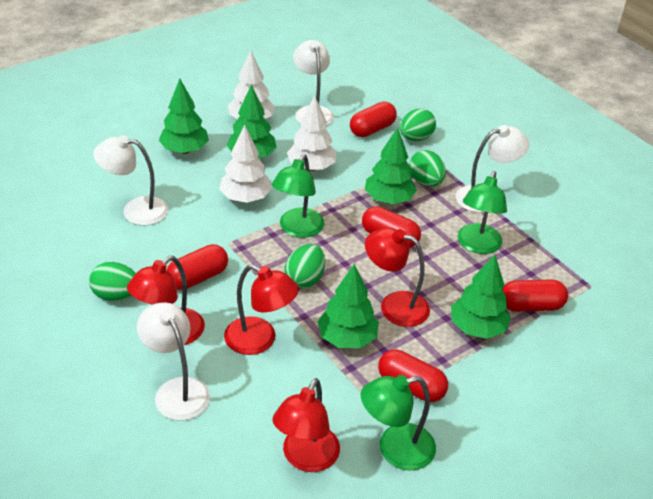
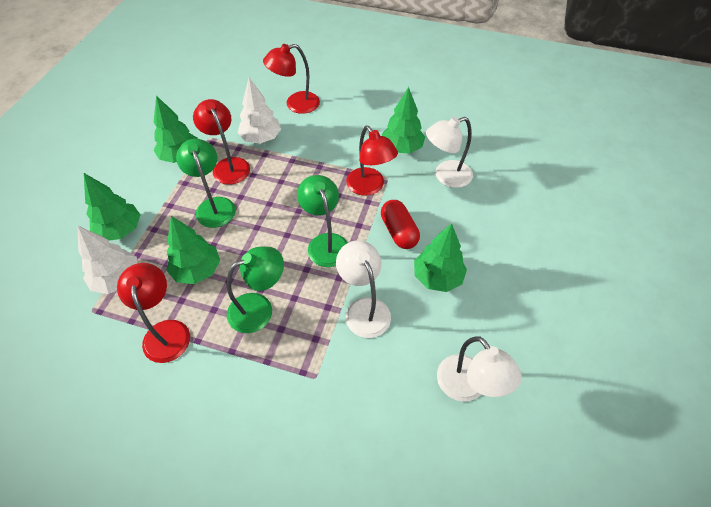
green egg: [89,262,136,301] [285,244,325,288] [400,109,436,141] [409,150,446,186] = 4 -> none = 0
red capsule: [167,244,228,290] [350,102,397,137] [362,206,421,248] [378,350,448,402] [502,279,568,312] = 5 -> [381,200,420,249] = 1
white lamp: [93,135,169,225] [137,302,210,421] [293,40,334,126] [455,125,530,213] = 4 -> [336,241,391,338] [426,117,473,188] [437,336,522,402] = 3
white tree: [219,125,272,203] [228,51,275,119] [287,96,337,171] = 3 -> [77,225,137,294] [238,78,281,144] = 2

